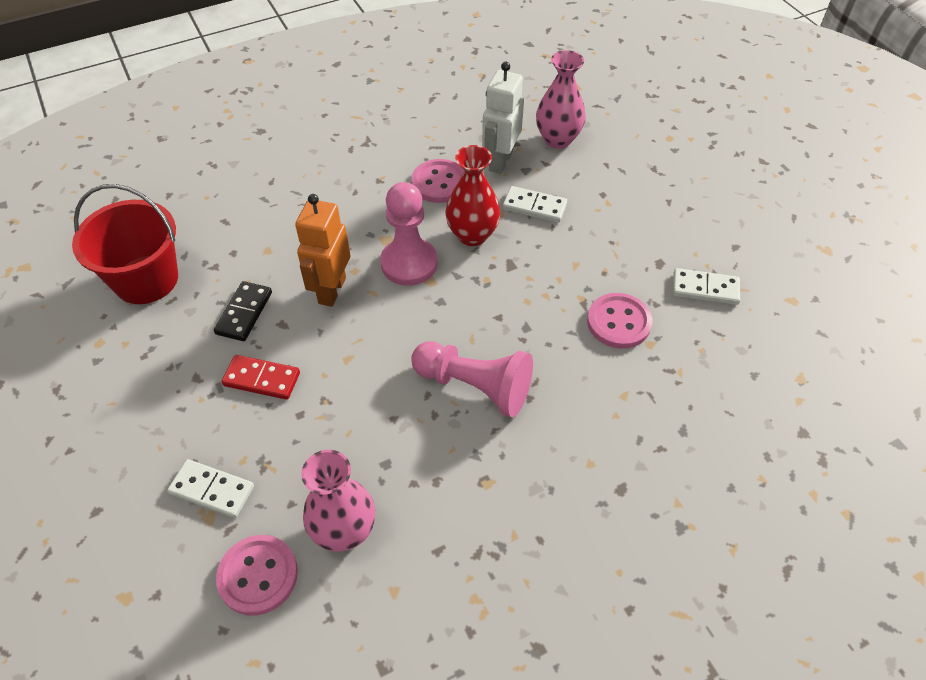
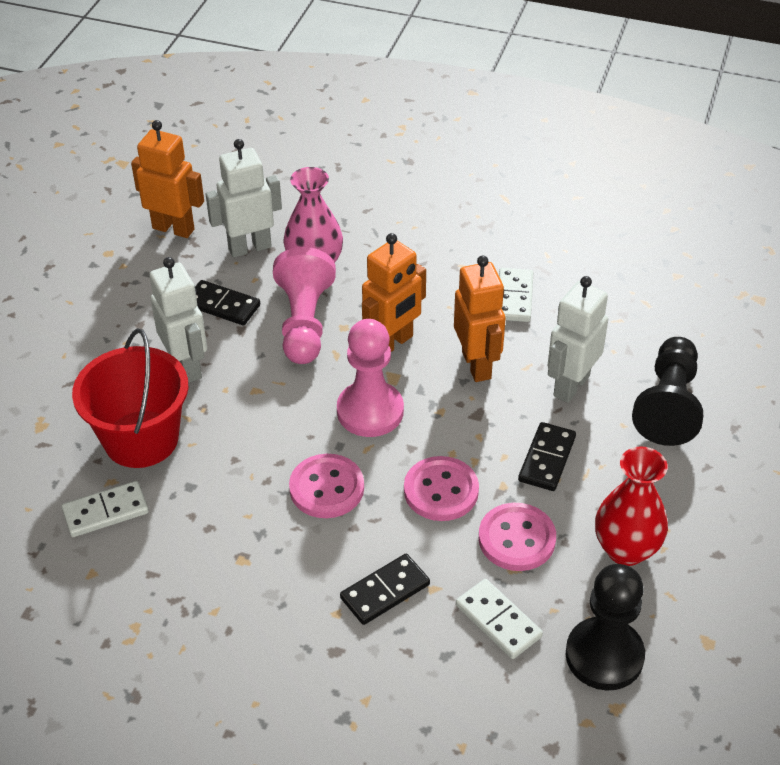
black domino: [214,281,272,341] = 1 -> [195,280,260,325] [340,554,430,625] [518,422,576,491] = 3
black pawn: none = 0 -> [566,564,645,691] [632,337,703,446] = 2
orange robot: [295,194,350,307] = 1 -> [131,120,204,238] [362,233,426,352] [454,255,506,382] = 3
pink vase: [301,450,375,551] [536,50,586,149] = 2 -> [283,167,343,263] = 1
red domino: [222,355,300,400] = 1 -> none = 0
white robot: [482,62,524,174] = 1 -> [150,257,207,383] [206,139,282,258] [548,276,608,403] = 3

